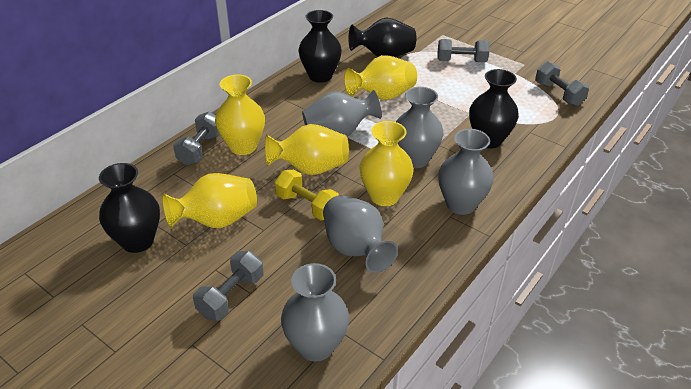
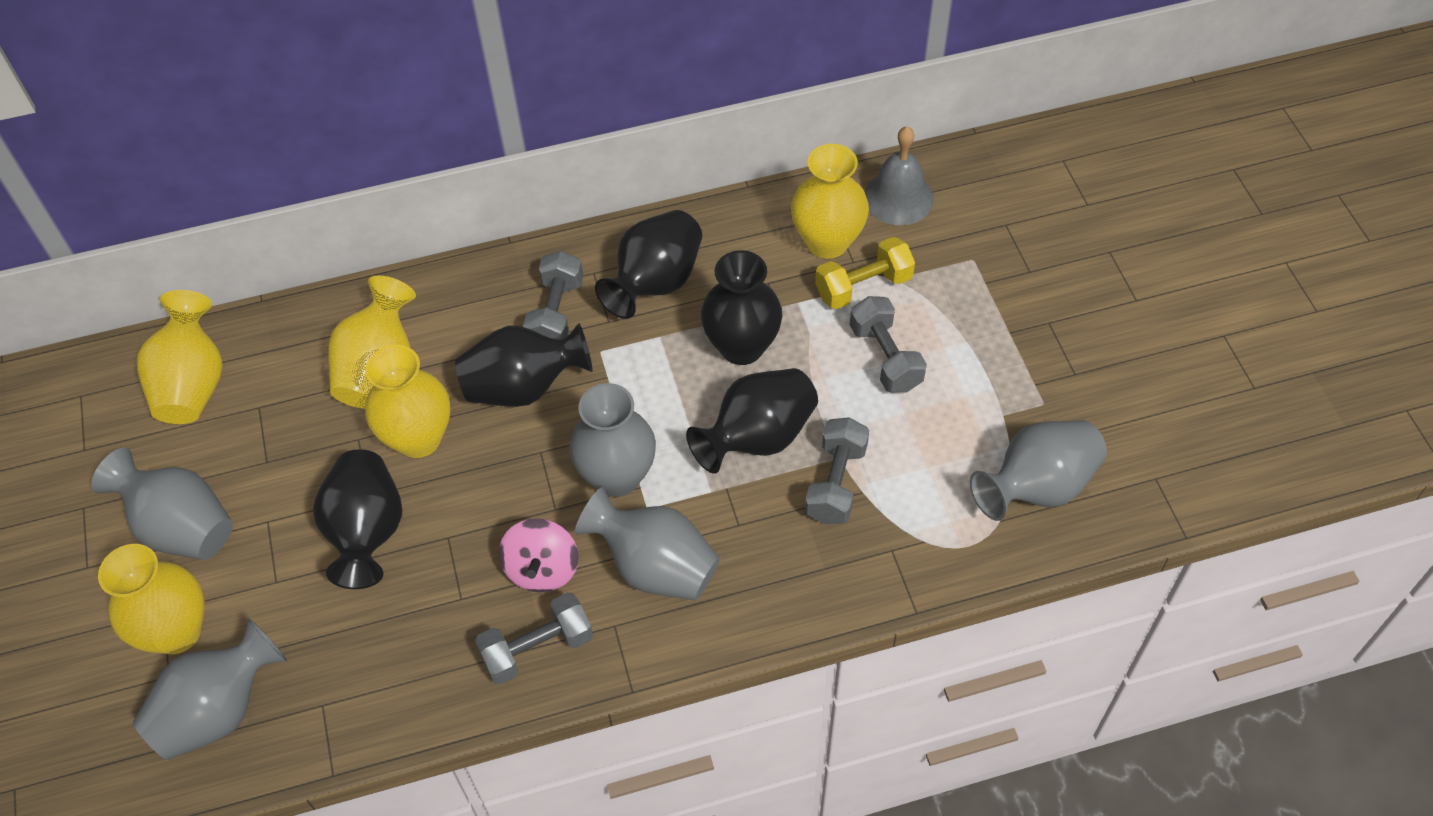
black vase: [99,163,160,253] [299,10,342,83] [349,18,416,57] [469,69,519,149] = 4 -> [313,449,402,589] [455,323,593,407] [595,210,702,319] [686,368,818,474] [701,250,782,365] = 5
grey bell: none = 0 -> [864,126,934,225] = 1
pink spinning top: none = 0 -> [499,518,579,592] = 1

